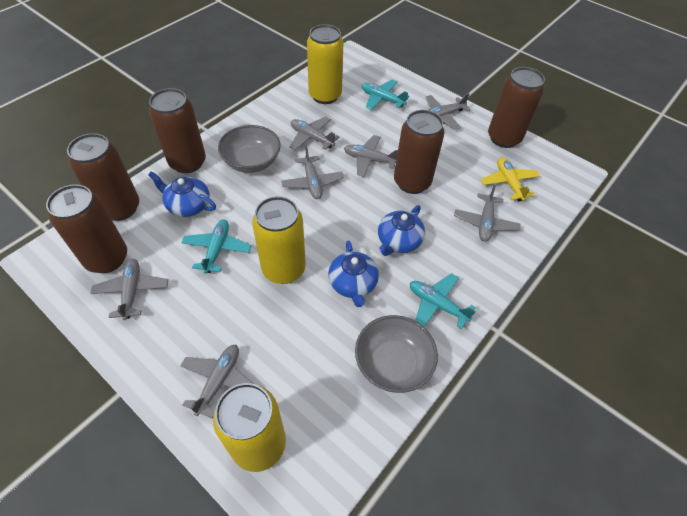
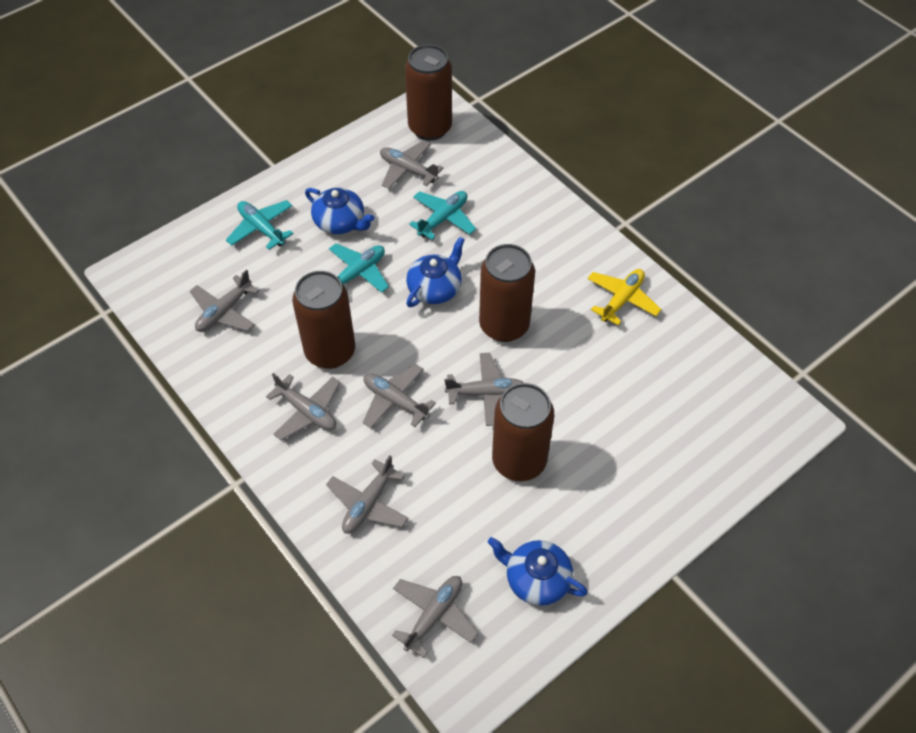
brown can: [46,184,127,273] [67,133,139,221] [149,88,206,173] [394,110,444,194] [488,67,545,148] = 5 -> [292,271,355,369] [405,44,452,141] [479,244,535,342] [492,383,554,481] = 4
grey bowl: [218,125,281,173] [355,315,438,393] = 2 -> none = 0
yellow can: [213,383,286,472] [252,196,306,284] [307,24,343,104] = 3 -> none = 0

